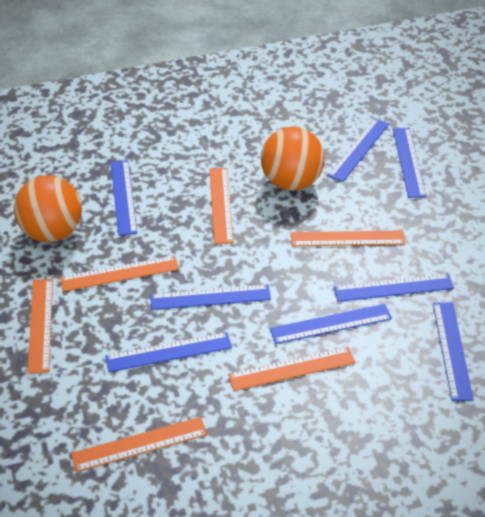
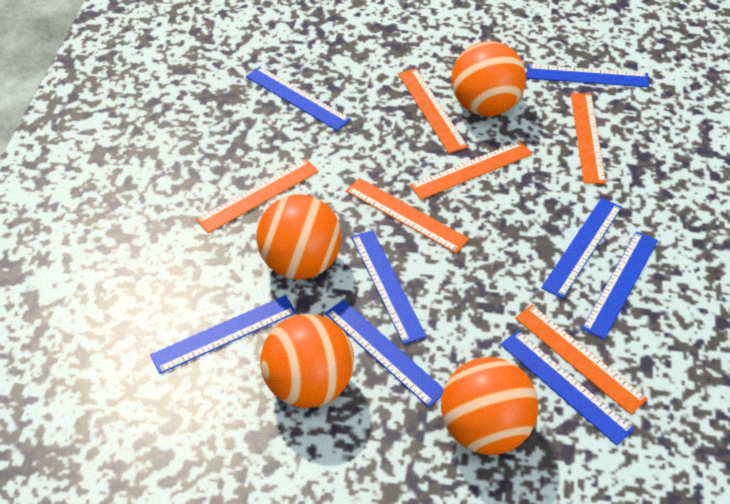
orange ball: [14,175,82,242] [261,126,325,191] = 2 -> [257,194,342,279] [260,314,354,408] [441,357,538,455] [451,41,526,116] = 4

